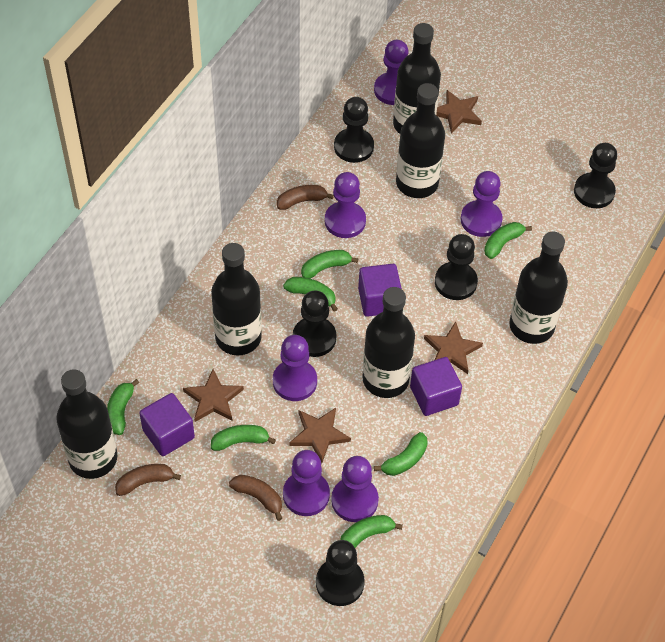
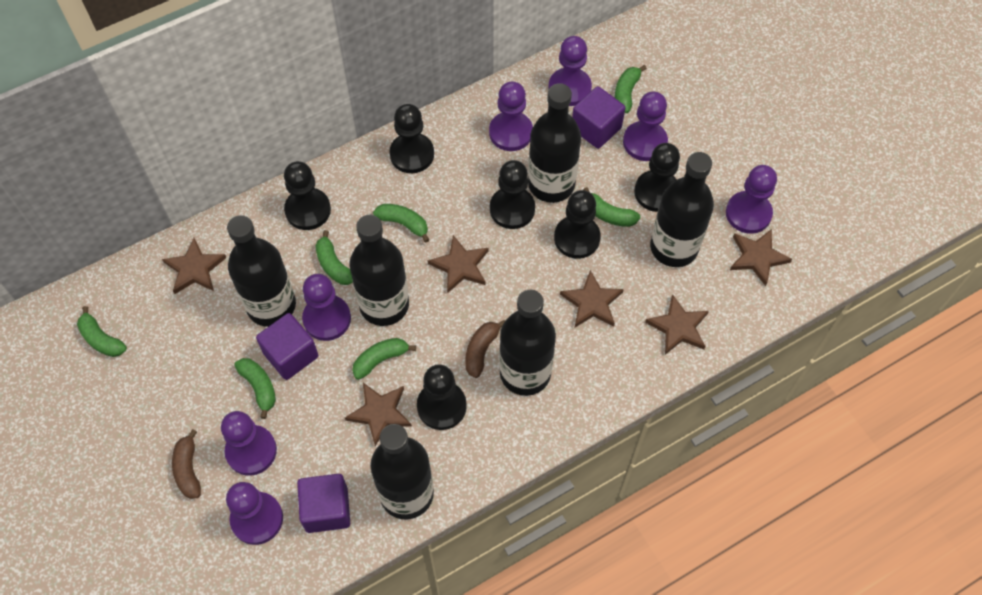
black pawn: [293,291,336,357] [316,540,365,606] [334,97,374,163] [435,234,478,300] [574,143,617,208] = 5 -> [284,161,331,230] [389,104,434,173] [417,364,467,430] [490,160,535,229] [554,190,601,259] [634,143,680,212] = 6
brown banana: [115,464,181,496] [229,475,283,521] [277,185,334,210] = 3 -> [172,429,201,499] [465,320,505,378] = 2
brown star: [183,369,244,422] [289,408,351,463] [424,322,483,374] [436,90,482,133] = 4 -> [162,238,226,294] [345,383,412,446] [428,235,489,293] [560,270,624,327] [645,294,709,355] [730,229,792,286] = 6
purple pawn: [273,335,317,401] [283,450,330,516] [325,172,366,238] [331,456,379,522] [374,40,409,105] [461,171,503,237] = 6 -> [221,411,277,476] [226,482,283,545] [302,274,351,341] [489,81,533,151] [548,36,592,106] [623,92,668,161] [726,165,777,234] = 7

